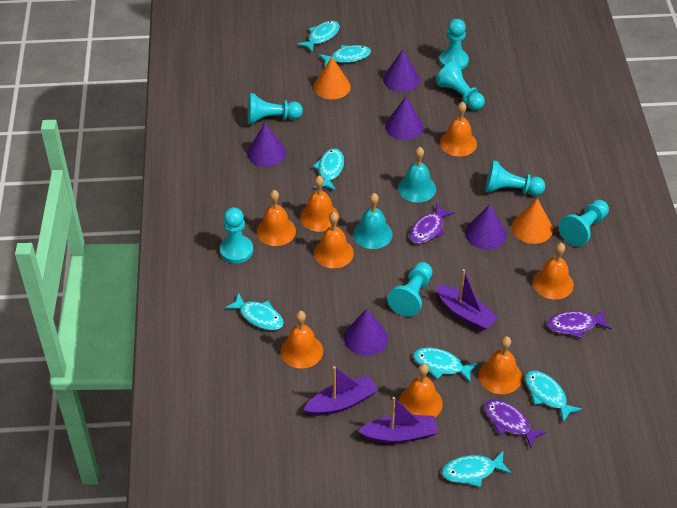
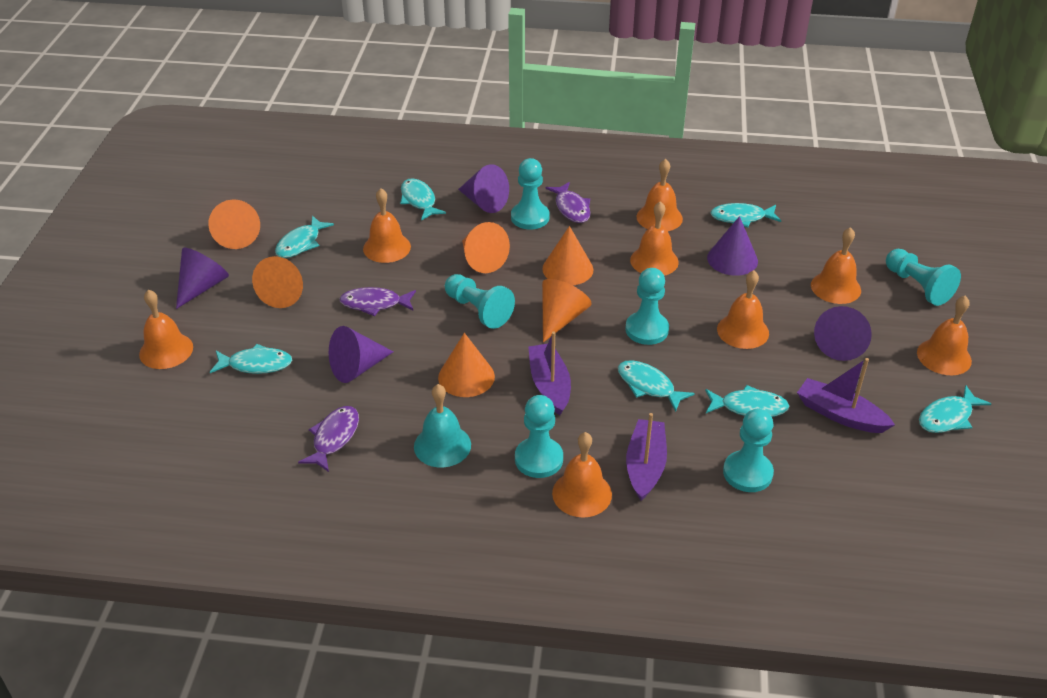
orange cone: [314,57,351,99] [512,198,553,244] = 2 -> [208,199,260,249] [252,256,303,308] [438,333,495,397] [462,222,510,273] [542,226,593,285] [542,279,592,342] = 6
turquoise bell: [353,193,393,249] [398,147,436,202] = 2 -> [414,384,471,468] = 1
turquoise pawn: [220,207,253,263] [247,93,303,124] [387,262,432,317] [436,61,485,110] [439,19,469,69] [485,160,545,196] [559,200,609,246] = 7 -> [445,274,515,329] [511,158,549,229] [515,395,563,478] [625,268,669,345] [723,409,774,492] [886,249,961,306] = 6

